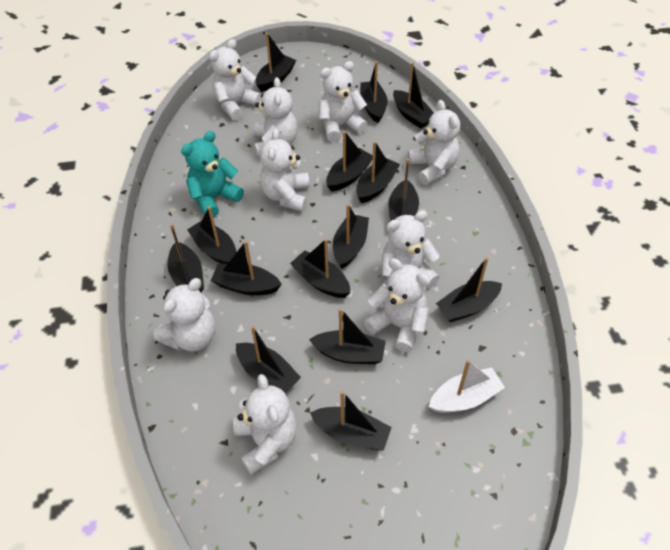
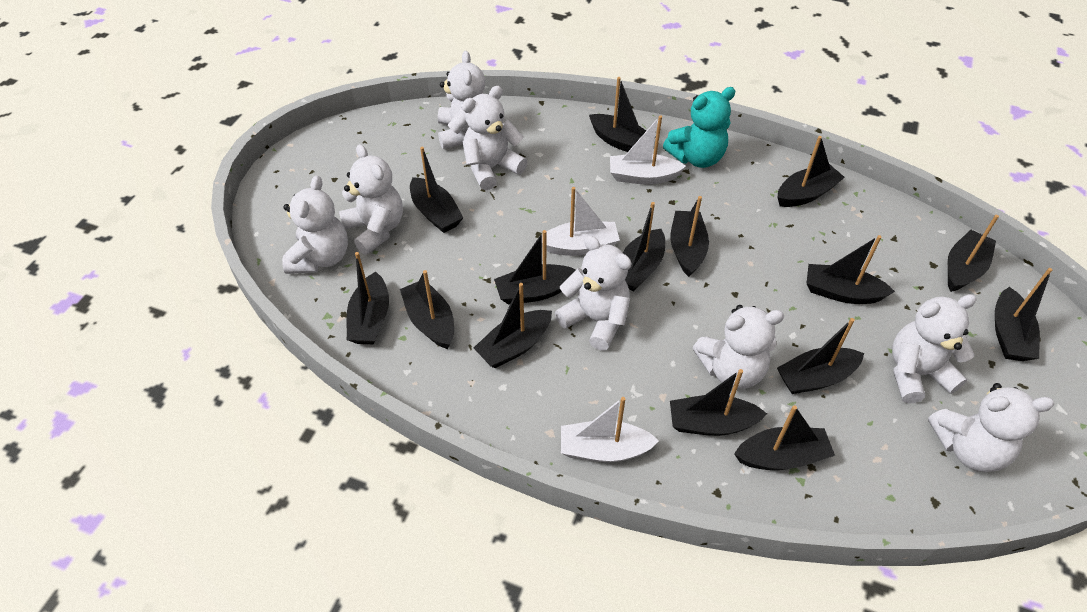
white boat: [429,360,505,413] = 1 -> [542,187,620,256] [561,397,659,462] [610,115,686,185] = 3
white teddy bear: [153,278,216,351] [209,39,262,120] [233,374,297,475] [254,77,298,157] [260,128,310,212] [319,61,368,142] [364,258,430,352] [382,210,440,288] [407,100,460,185] = 9 -> [282,176,348,274] [339,144,403,255] [438,51,485,149] [462,86,527,190] [555,236,632,351] [693,305,784,389] [892,294,977,403] [928,383,1055,472] = 8

